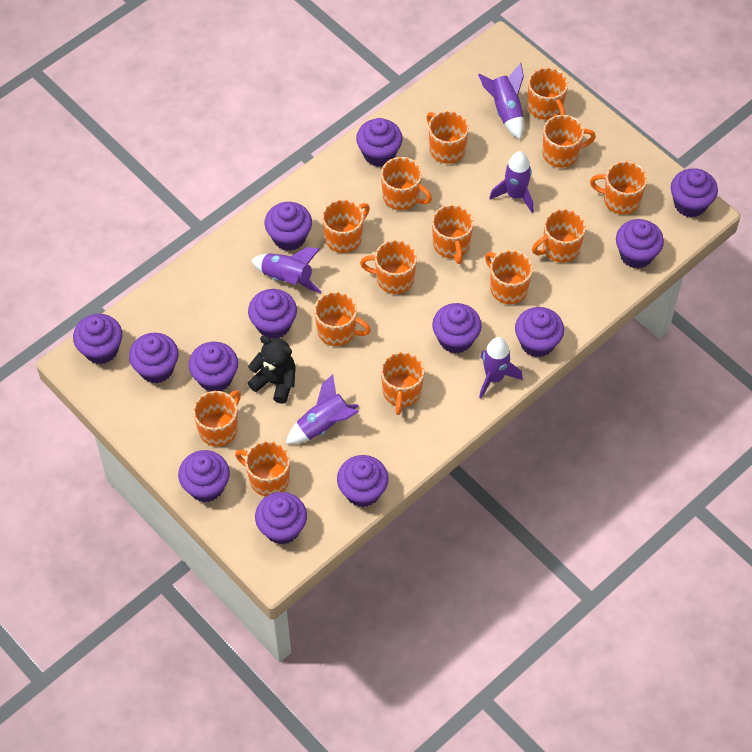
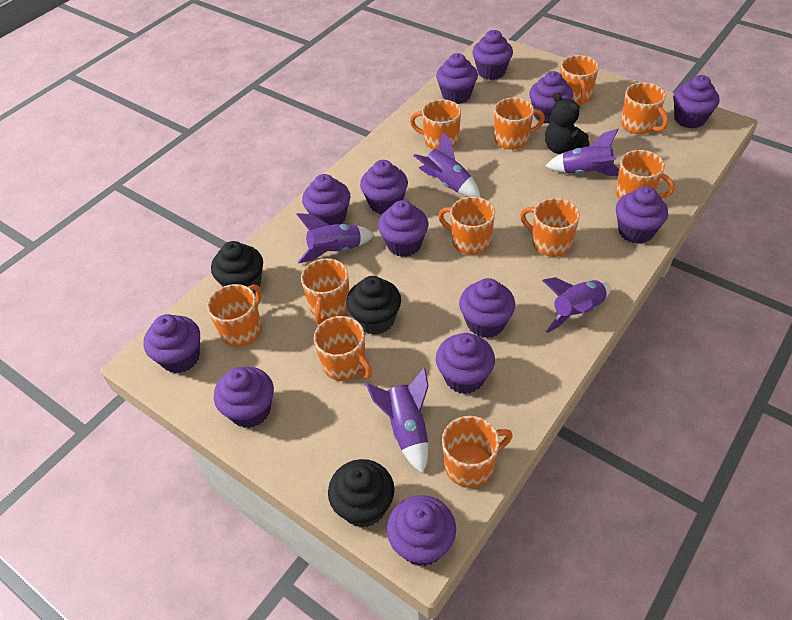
black cupcake: none = 0 -> [211,241,263,293] [328,459,395,528] [346,276,401,335] = 3
orange mug: [193,390,241,447] [235,441,290,496] [314,291,371,346] [322,199,370,253] [360,240,417,294] [381,157,432,210] [381,352,424,415] [426,111,469,164] [432,204,474,264] [485,250,533,304] [528,67,568,120] [532,209,586,263] [543,115,596,168] [590,161,647,214] = 14 -> [207,284,262,347] [301,258,349,325] [314,316,373,381] [410,99,461,150] [438,197,495,255] [442,416,513,488] [494,98,545,150] [520,198,580,257] [560,55,599,105] [616,150,675,199] [621,82,668,134] = 11

